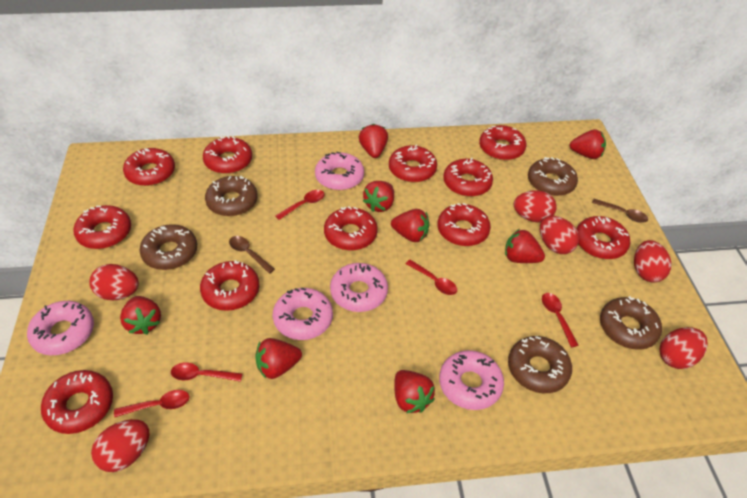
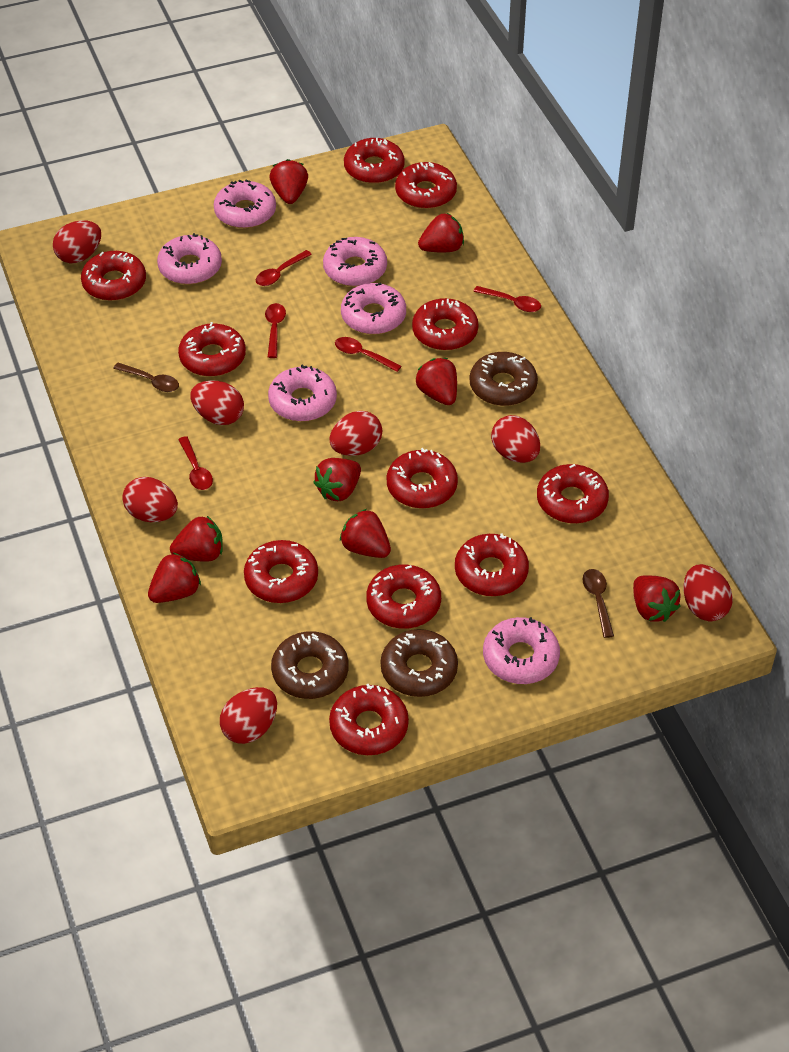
brown donut: [139,224,197,270] [205,176,258,216] [508,336,572,393] [528,157,578,196] [600,296,662,350] = 5 -> [271,631,349,699] [381,629,458,697] [470,352,538,406] = 3
pink donut: [27,301,94,355] [273,287,333,340] [315,152,364,190] [330,263,388,312] [439,350,504,410] = 5 -> [157,233,222,285] [214,180,276,228] [268,364,337,422] [323,237,387,287] [341,283,406,334] [483,617,560,684] = 6
red egg: [89,264,139,300] [91,419,149,472] [514,190,557,223] [540,216,579,254] [634,240,672,282] [660,327,708,369] = 6 -> [53,220,101,263] [122,477,178,522] [190,380,244,425] [220,687,277,744] [329,411,382,456] [491,415,540,463] [683,564,733,621] = 7

